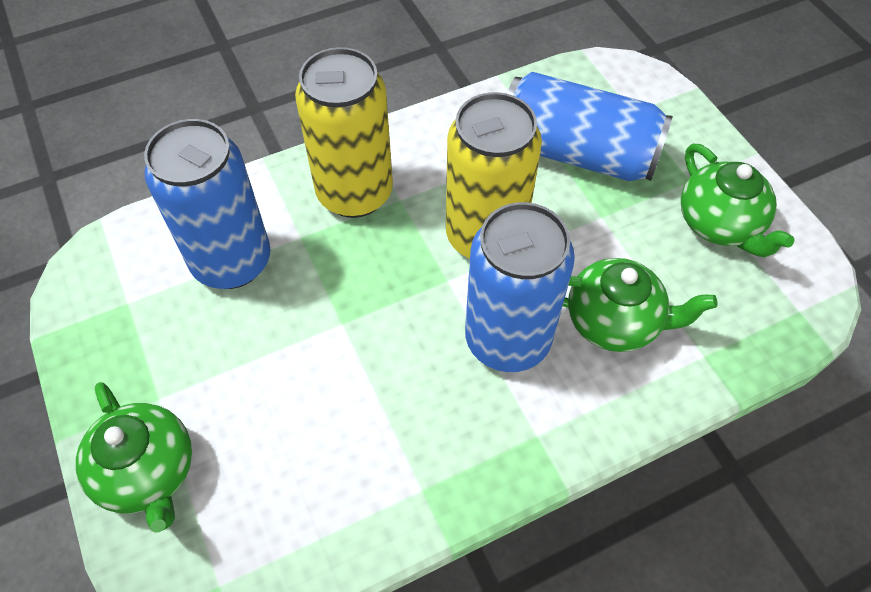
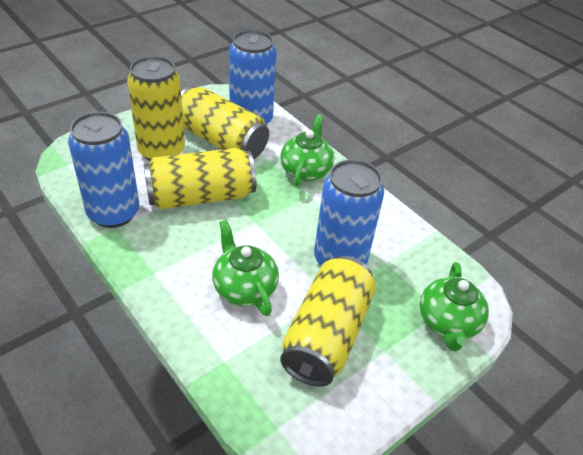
yellow can: [295,47,393,218] [446,92,542,259] = 2 -> [127,56,185,161] [144,148,256,210] [181,86,269,159] [280,256,376,387] = 4

